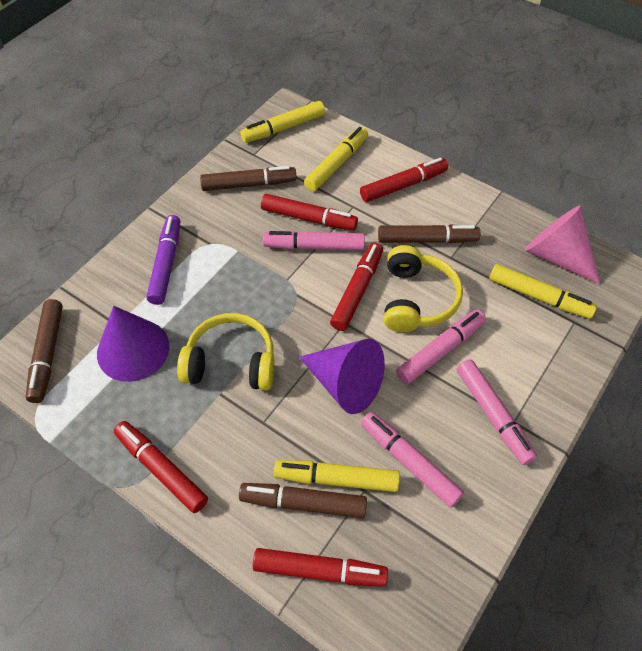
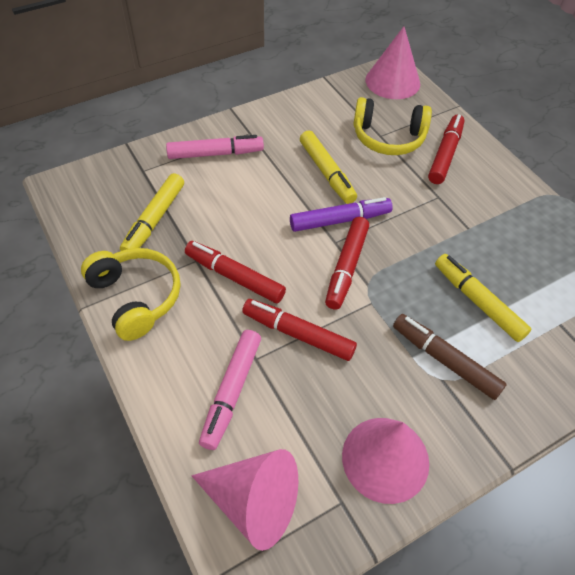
brown marker: [26,299,63,403] [200,166,297,191] [239,483,367,518] [378,224,480,243] = 4 -> [393,314,507,400] = 1
pink cone: [525,205,600,284] = 1 -> [192,449,298,551] [342,418,429,504] [365,26,420,99] = 3
pink marker: [263,231,365,251] [361,412,464,508] [396,310,486,384] [457,359,537,465] = 4 -> [166,135,264,159] [199,330,261,450] = 2
purple cone: [97,306,169,382] [299,339,385,414] = 2 -> none = 0
red marker: [114,421,208,513] [253,548,388,587] [261,194,358,231] [330,243,383,331] [360,158,448,202] = 5 -> [185,241,286,304] [242,299,357,361] [325,217,369,310] [428,114,465,184] = 4
yellow marker: [240,101,325,143] [274,460,400,492] [304,127,368,191] [489,264,597,319] = 4 -> [120,173,184,251] [300,130,357,204] [435,254,532,342] = 3

